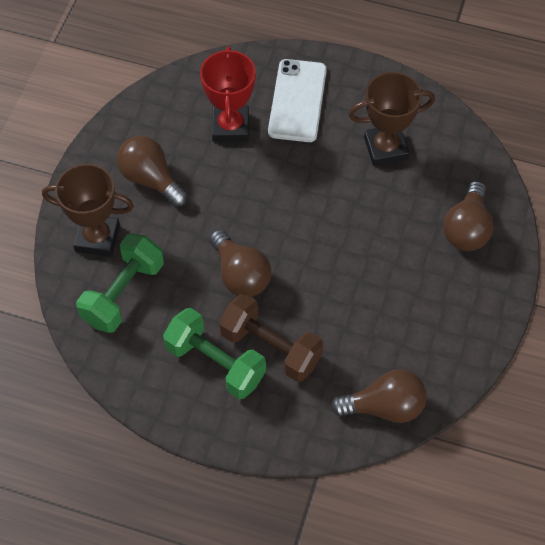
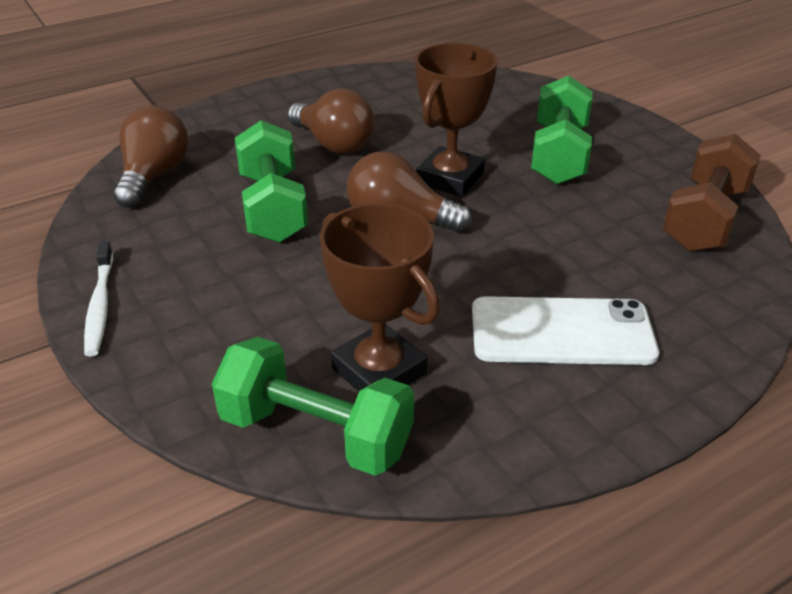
brown light bulb: [117,136,188,207] [209,229,271,297] [330,369,427,423] [443,181,494,251] = 4 -> [113,106,188,208] [288,88,375,154] [347,151,472,232] = 3
green dumbbell: [76,233,164,333] [163,308,266,399] = 2 -> [212,337,414,476] [235,120,308,243] [531,76,593,184] = 3
red trophy: [200,47,256,142] = 1 -> none = 0
white toothbrush: none = 0 -> [84,241,113,356] = 1

